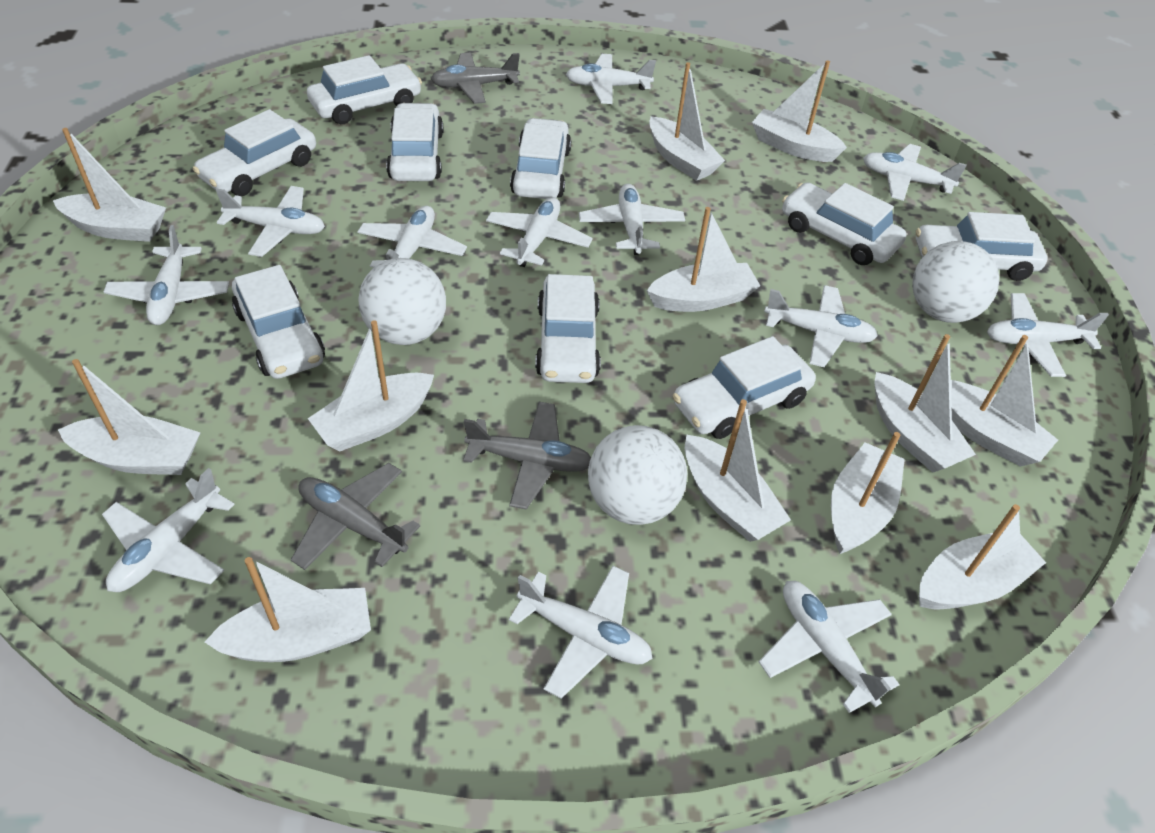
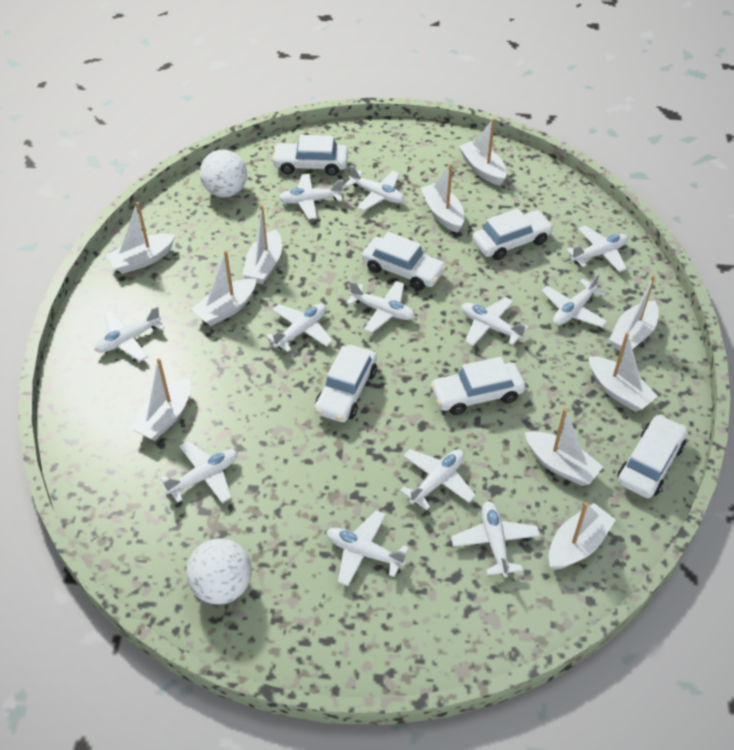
grey plane: [291,463,420,570] [431,53,520,104] [463,402,591,510] = 3 -> none = 0
white ball: [358,258,446,345] [588,425,687,525] [912,241,999,323] = 3 -> [186,538,252,604] [200,150,247,197] = 2
white boat: [52,128,166,242] [58,359,201,475] [205,557,371,662] [308,320,434,451] [647,207,760,312] [649,62,725,181] [685,399,791,542] [752,60,847,162] [831,432,905,554] [875,334,976,473] [919,504,1046,609] [951,335,1058,466] = 12 -> [106,202,175,274] [130,358,191,441] [191,250,256,326] [242,205,282,284] [421,164,464,233] [459,118,507,185] [525,408,603,486] [548,502,616,570] [589,332,658,412] [609,275,659,351] = 10
white car: [193,109,316,196] [232,265,325,379] [307,55,422,124] [386,103,443,181] [510,118,571,199] [535,274,601,383] [673,336,816,439] [782,182,907,265] [916,212,1048,281] = 9 -> [272,135,348,176] [314,345,377,422] [362,232,446,290] [430,357,525,415] [472,208,554,260] [618,414,688,498] = 6

